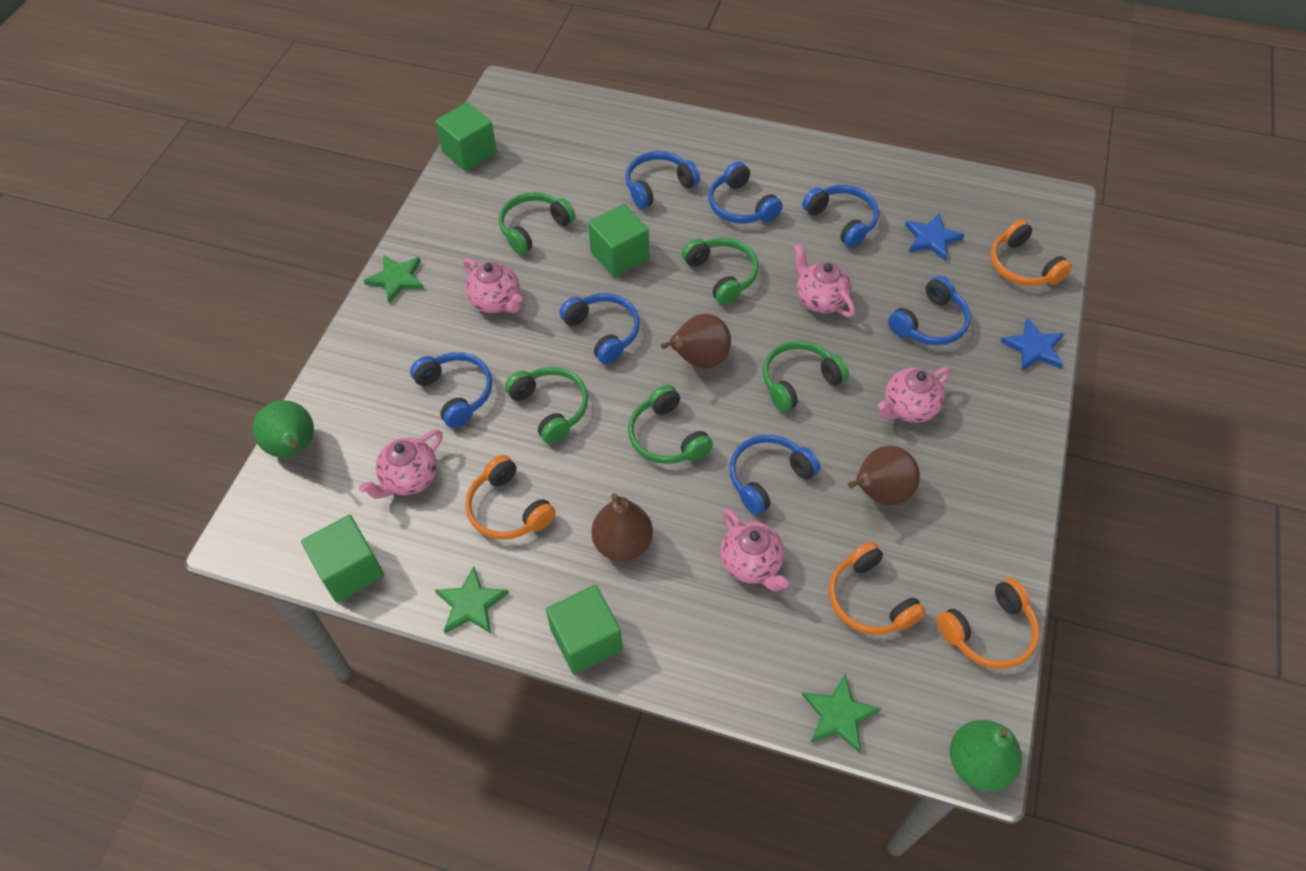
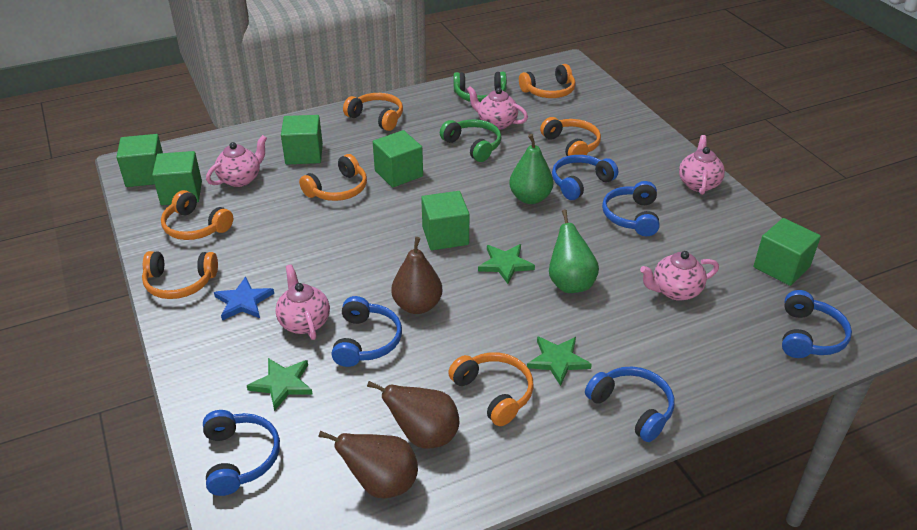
blue headphones: [410,352,492,428] [559,293,640,364] [625,151,700,209] [708,161,783,224] [729,435,820,515] [802,185,879,248] [888,276,971,345] = 7 -> [203,410,280,496] [332,296,402,367] [552,155,618,200] [585,366,674,442] [602,181,660,236] [782,290,852,358] = 6
blue star: [905,213,965,261] [1000,318,1064,371] = 2 -> [214,277,274,321] = 1
green cube: [301,515,384,603] [435,102,497,171] [546,585,623,675] [588,204,649,277] = 4 -> [116,134,163,187] [152,151,202,205] [281,115,323,164] [373,130,423,188] [421,191,469,250] [754,218,821,286] = 6
green headphones: [499,192,575,255] [505,367,588,444] [628,385,713,464] [682,238,759,305] [763,341,849,412] = 5 -> [440,119,501,162] [453,72,507,102] = 2
orange headphones: [465,455,556,540] [829,542,926,635] [937,578,1039,669] [990,220,1072,286] = 4 -> [142,251,218,299] [161,190,233,240] [299,154,367,201] [343,93,403,131] [448,352,534,426] [519,64,576,98] [540,117,601,156] = 7

